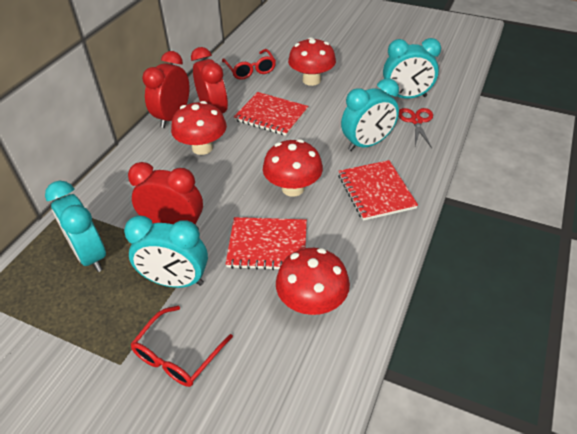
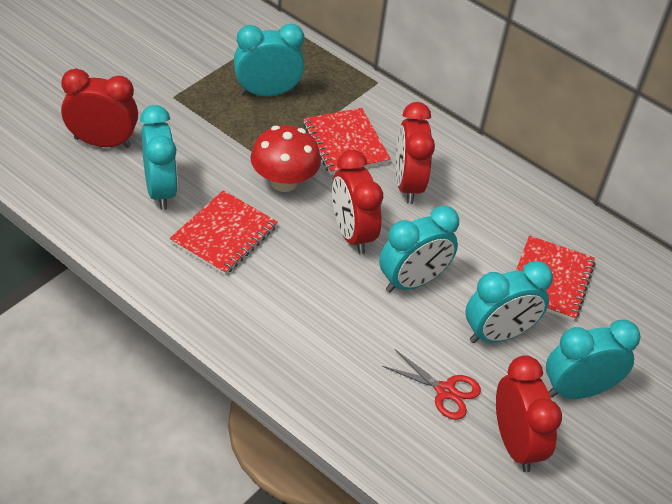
red clock: [128,162,203,230] [142,51,189,128] [191,47,228,114] = 3 -> [61,69,138,148] [332,149,383,254] [396,102,435,204] [496,355,562,472] = 4
red glasses: [130,306,233,387] [222,49,276,80] = 2 -> none = 0
red mushroom: [171,101,227,155] [263,139,323,197] [276,248,350,315] [288,37,336,86] = 4 -> [250,125,321,192] = 1
turquoise clock: [45,181,106,272] [124,216,208,288] [341,78,399,151] [383,38,441,99] = 4 -> [140,105,178,210] [234,24,305,96] [379,206,459,293] [466,261,553,343] [546,320,640,399] = 5

